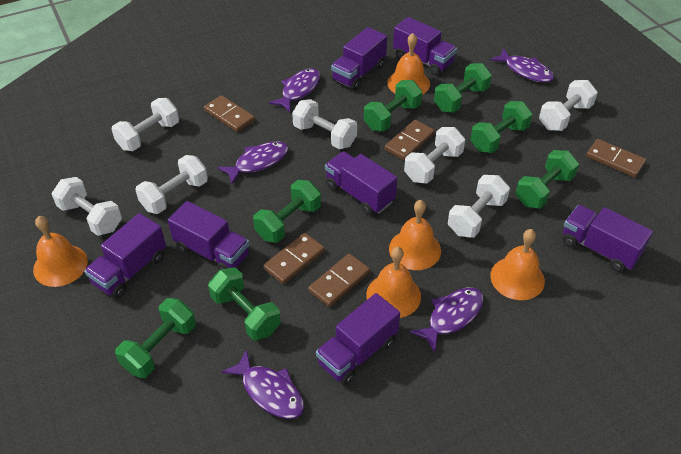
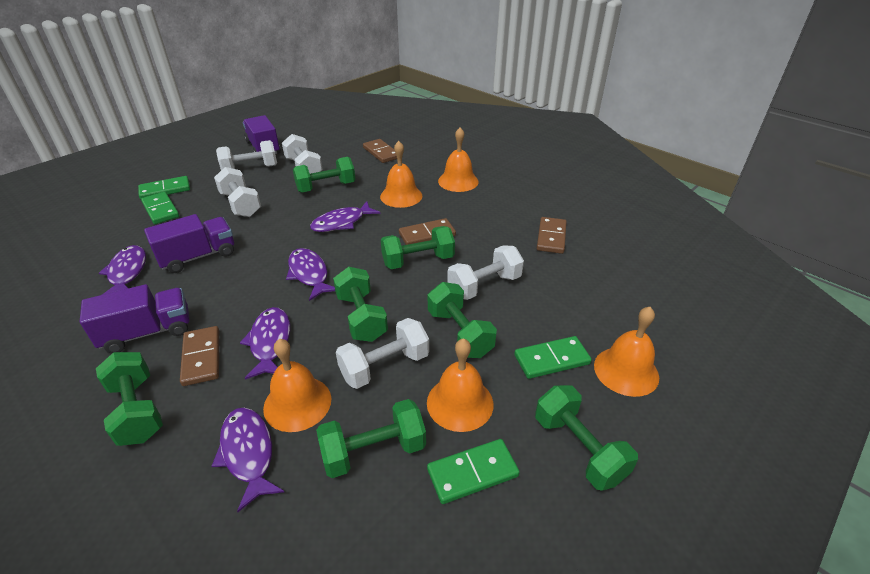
brown domino: [204,95,255,132] [263,233,325,284] [308,253,370,307] [385,120,435,160] [586,139,646,177] = 5 -> [180,326,219,386] [363,139,397,163] [399,218,456,245] [537,217,567,254] = 4
green domino: none = 0 -> [138,176,190,199] [141,192,179,224] [427,439,520,504] [514,336,592,379] = 4
purple truck: [84,213,166,299] [168,201,250,270] [316,293,400,385] [325,151,397,215] [331,27,387,90] [393,17,457,76] [562,205,653,272] = 7 -> [80,284,189,353] [144,214,234,273] [243,115,281,154] = 3
white dumbbell: [52,177,122,236] [112,98,179,151] [135,155,208,214] [292,99,357,149] [404,127,465,184] [448,175,510,238] [539,80,598,131] = 7 -> [214,167,261,217] [216,140,277,170] [282,134,323,174] [336,318,429,389] [447,245,524,300] = 5

